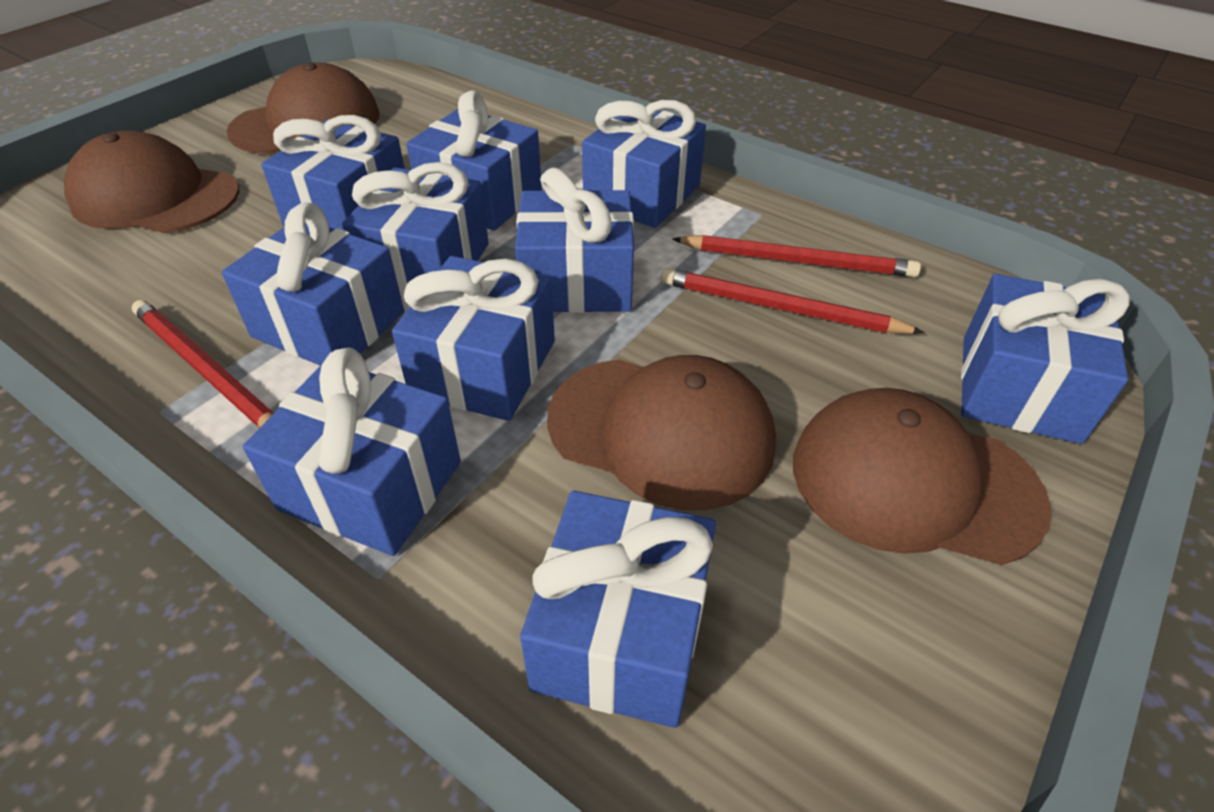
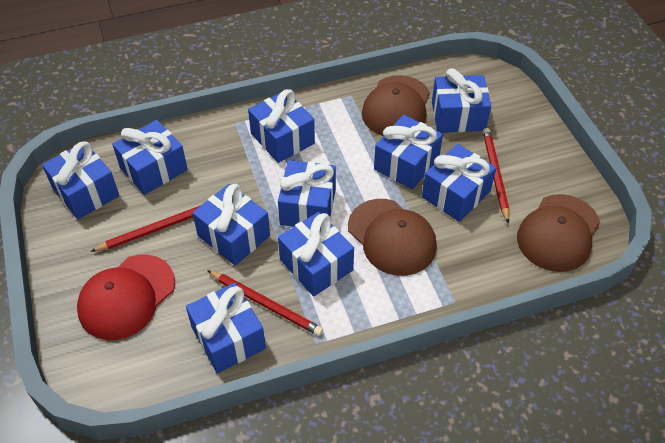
brown cap: [64,130,240,233] [227,62,379,154] [547,355,776,510] [793,388,1051,565] = 4 -> [348,199,437,276] [362,75,430,136] [517,194,600,272] = 3
red cap: none = 0 -> [77,255,175,340] = 1

